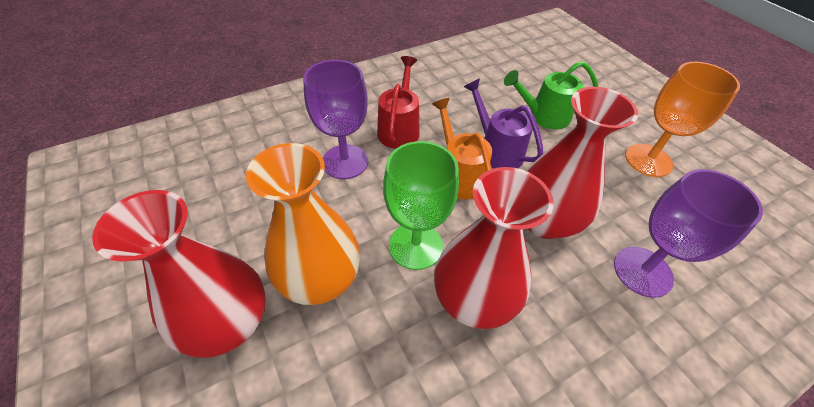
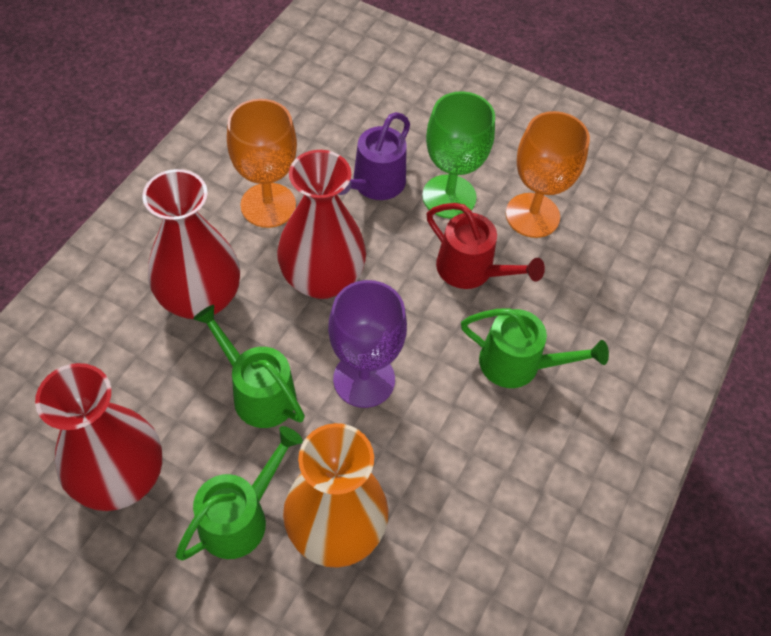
green watering can: [504,61,598,129] = 1 -> [176,426,303,560] [193,305,305,428] [461,308,609,388] = 3
orange goblet: [625,62,740,177] = 1 -> [227,99,297,228] [506,111,590,238] = 2
orange watering can: [432,98,492,199] = 1 -> none = 0
purple goblet: [303,60,368,179] [614,169,763,298] = 2 -> [328,280,407,408] = 1

